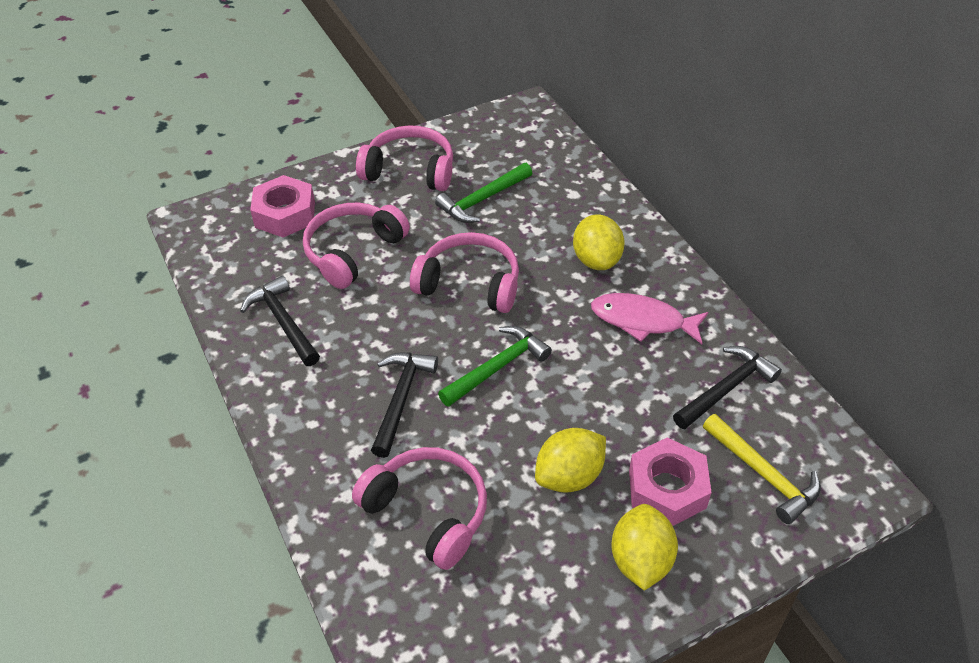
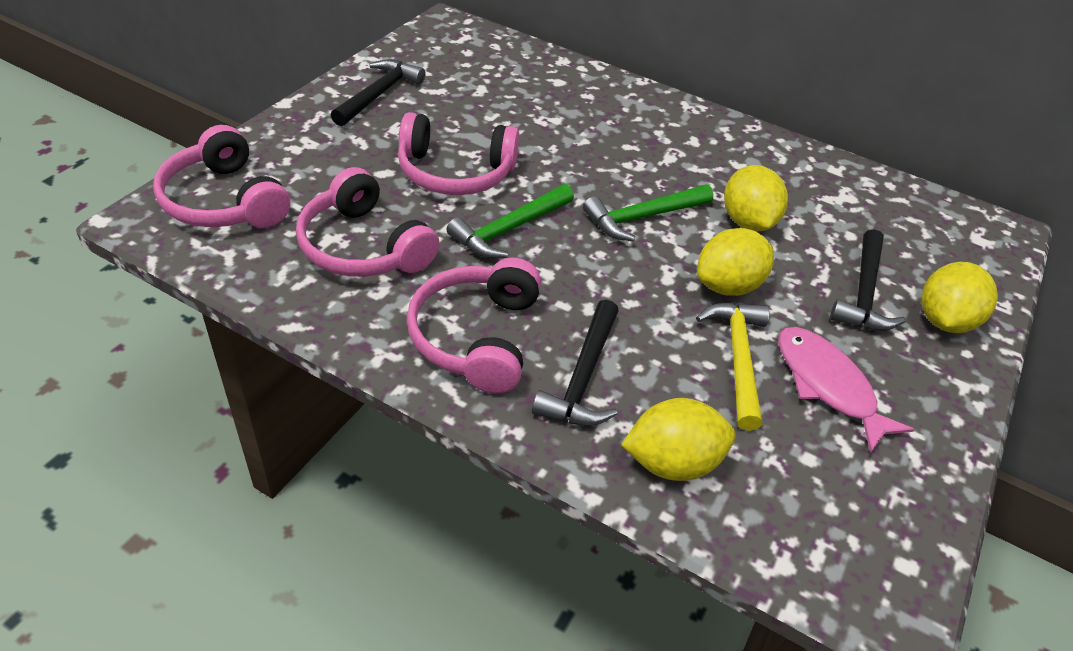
pink nut: [250,175,315,237] [629,437,712,526] = 2 -> none = 0
yellow lemon: [535,428,606,493] [573,215,625,270] [611,504,678,591] = 3 -> [621,398,736,481] [697,228,774,296] [724,165,788,232] [922,262,998,333] = 4

